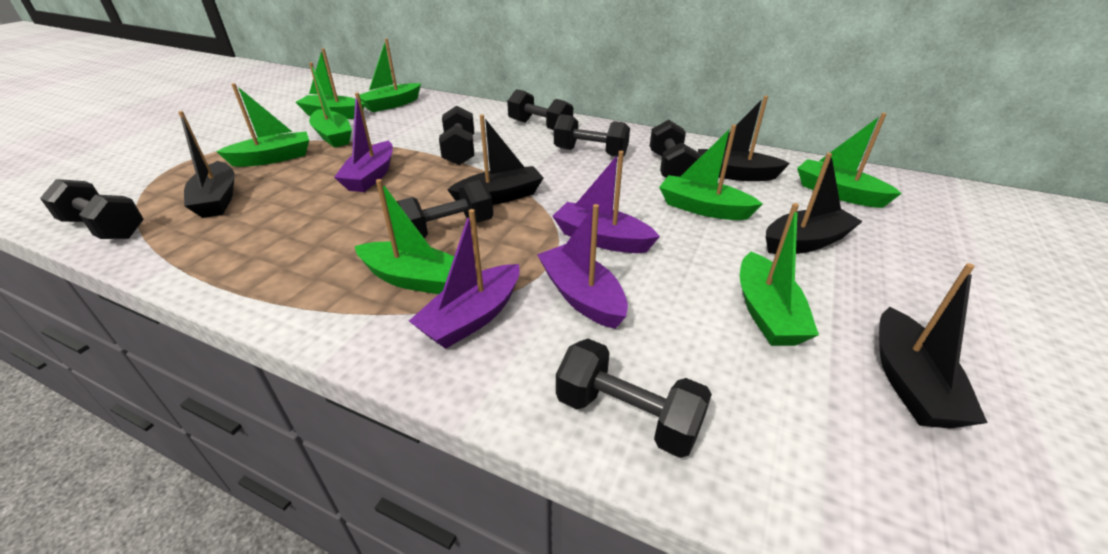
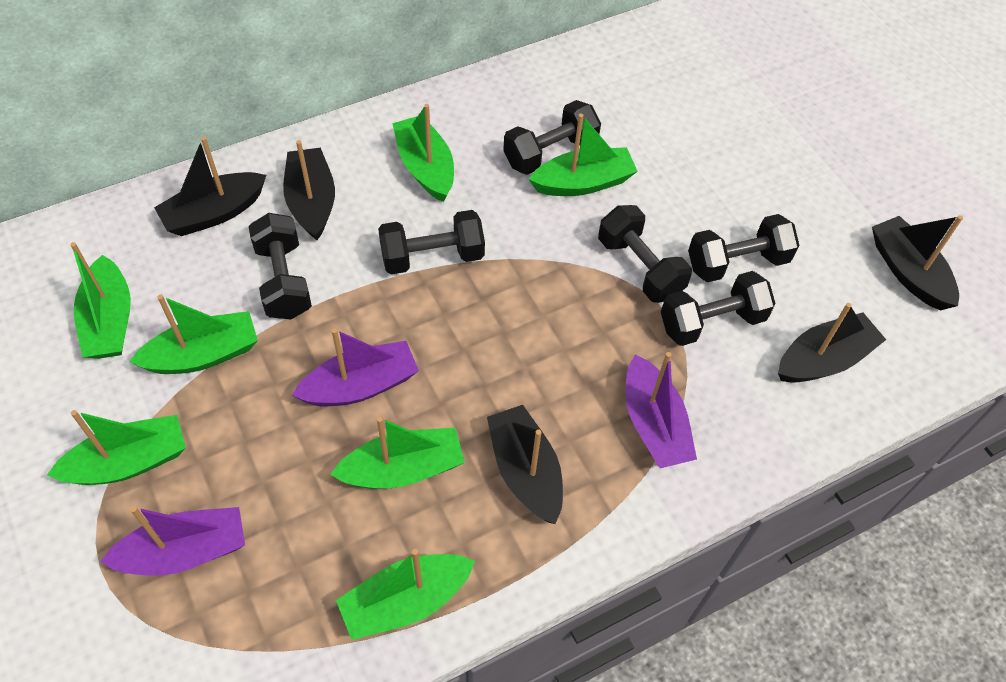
black dumbbell: [40,179,144,239] [397,180,493,238] [439,106,474,165] [507,89,573,130] [554,114,630,157] [556,339,712,458] [650,120,700,178] = 7 -> [249,213,312,319] [378,210,485,274] [503,100,601,175] [598,205,692,303] [661,271,775,346] [688,214,799,282] = 6
green boat: [216,83,309,167] [295,48,365,119] [309,62,352,148] [355,179,454,294] [359,39,421,112] [659,125,763,220] [740,203,819,346] [797,113,902,208] = 8 -> [47,410,186,485] [70,242,131,359] [129,295,258,374] [330,417,465,489] [336,549,475,640] [392,104,454,202] [529,113,638,196] = 7
purple boat: [334,93,393,192] [409,209,520,349] [537,204,628,329] [552,151,660,253] = 4 -> [100,506,245,576] [292,328,419,406] [625,352,697,468] = 3

